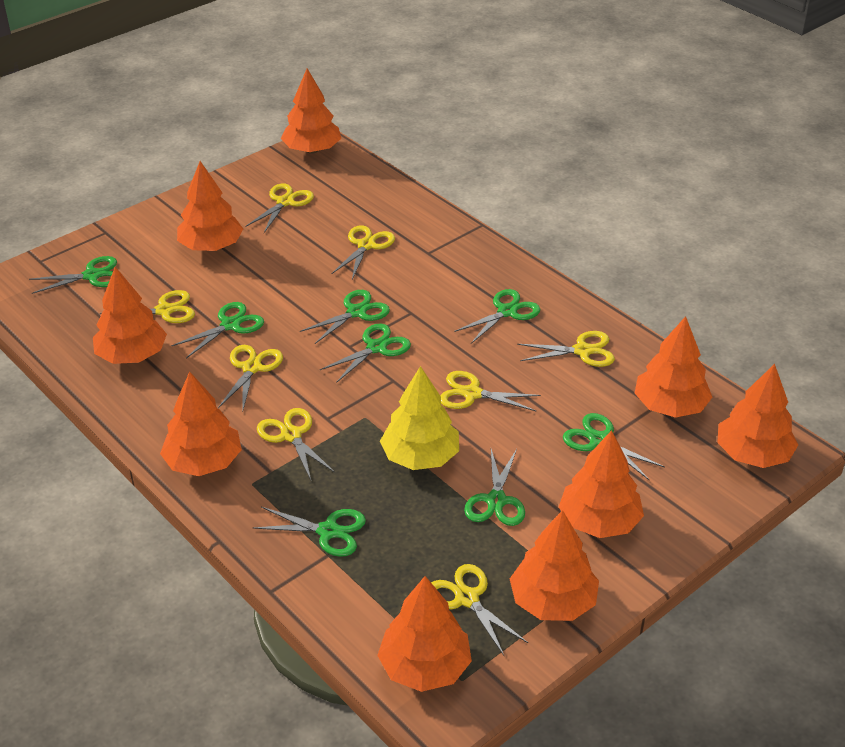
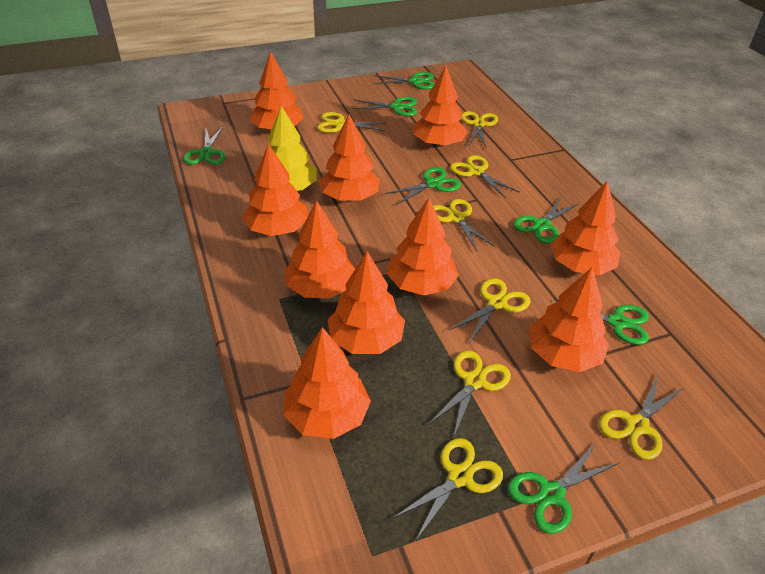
green scissors: [29,256,117,294] [171,302,264,358] [252,507,366,557] [300,290,390,344] [320,324,411,383] [454,289,540,344] [464,449,525,526] [563,413,665,480] = 8 -> [183,126,226,165] [352,97,417,116] [374,72,434,89] [385,167,461,205] [508,442,620,534] [514,197,579,243] [553,298,649,345] = 7
orange tree: [93,267,167,364] [160,371,242,476] [177,161,243,251] [281,69,341,154] [377,576,472,692] [510,510,599,621] [559,430,644,538] [635,316,712,418] [717,364,798,468] = 9 -> [242,144,308,236] [249,51,304,129] [283,327,371,439] [285,200,355,298] [319,114,380,201] [327,252,405,354] [387,198,459,295] [414,66,468,147] [529,267,609,372] [551,180,620,275] = 10

